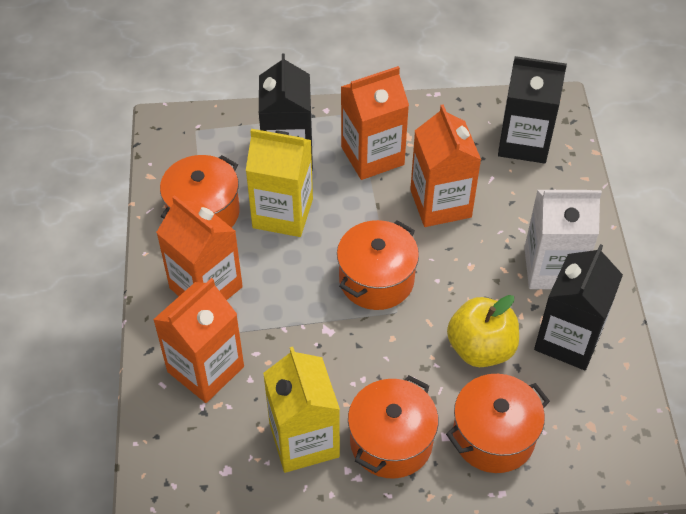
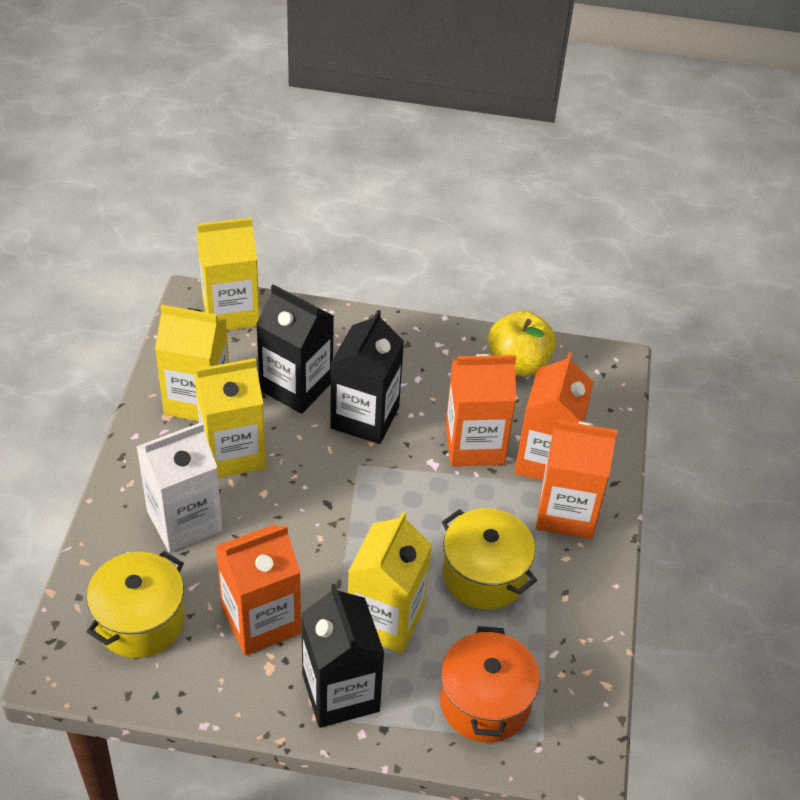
orange pot: [160,155,240,228] [337,220,419,310] [348,375,438,479] [446,374,550,473] = 4 -> [440,626,540,743] = 1
yellow carton: [246,129,313,237] [263,347,340,473] = 2 -> [155,304,229,421] [194,358,266,478] [197,217,260,331] [348,511,432,653] = 4
yellow pot: none = 0 -> [87,551,185,658] [442,508,537,610] = 2

